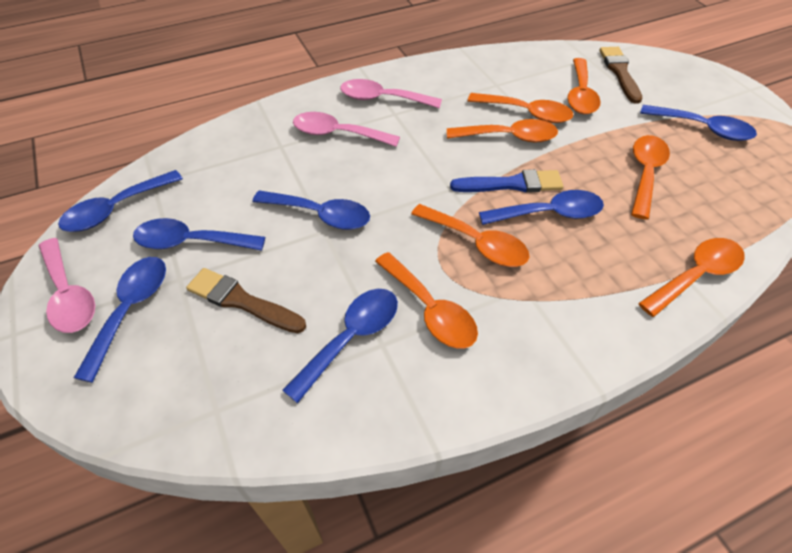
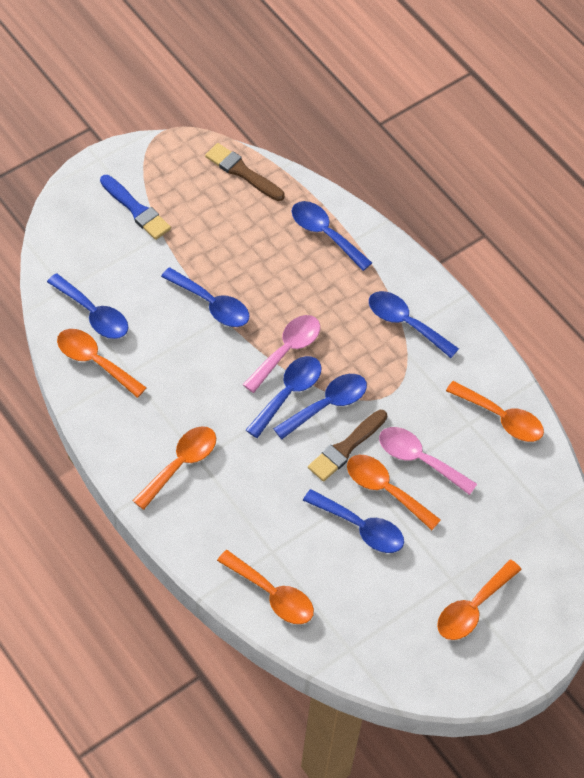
orange spoon: [375,252,478,349] [411,204,530,267] [447,119,558,142] [468,93,573,123] [567,58,601,114] [631,135,670,219] [638,238,745,317] = 7 -> [57,329,147,398] [133,426,216,510] [217,550,314,624] [347,455,441,530] [437,560,522,640] [446,381,544,442] = 6
pink spoon: [39,238,95,333] [293,112,400,147] [340,79,442,109] = 3 -> [243,315,320,393] [379,427,477,495] = 2

